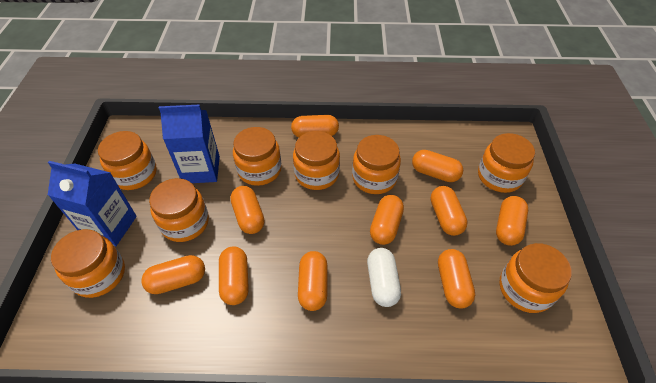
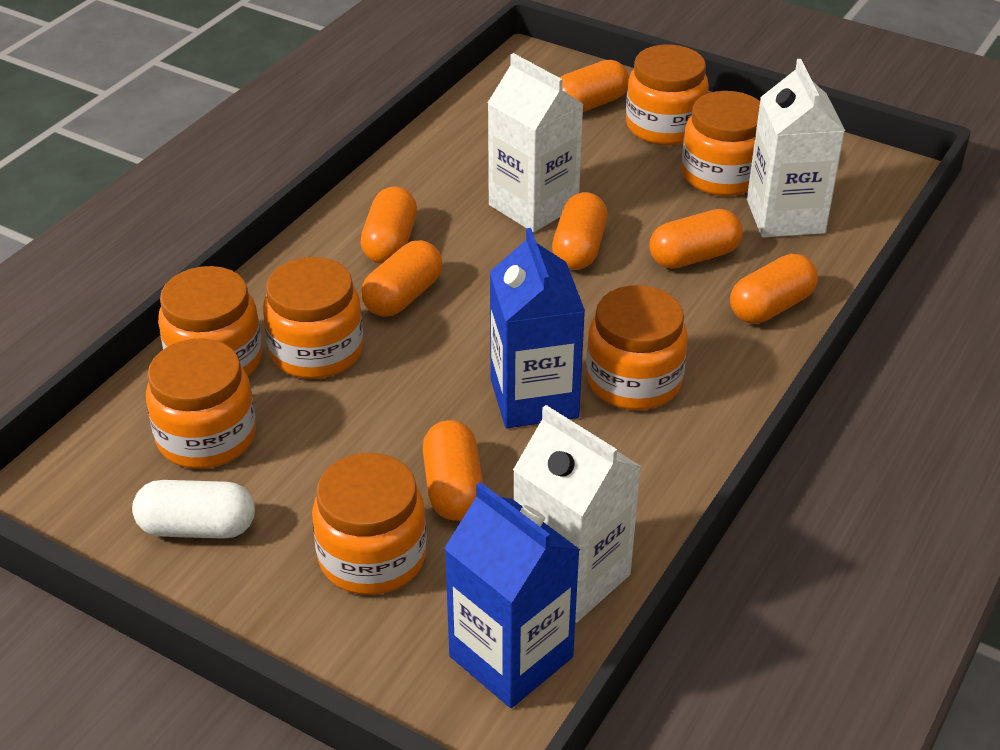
orange capsule: [141,255,205,294] [219,246,249,305] [230,186,265,234] [291,115,339,137] [298,251,328,311] [370,195,404,245] [412,150,463,182] [431,186,468,236] [438,249,475,309] [496,196,528,246] = 10 -> [361,187,417,264] [361,240,443,317] [423,420,483,521] [552,192,608,270] [559,60,629,112] [650,209,743,269] [730,254,818,324] = 7
orange jar: [51,229,125,298] [98,131,157,190] [149,178,209,242] [233,127,282,186] [293,131,340,190] [352,135,401,194] [478,133,535,193] [500,243,572,313] = 8 -> [146,338,256,469] [158,266,262,376] [263,257,363,379] [312,453,427,595] [586,285,688,410] [626,45,709,145] [682,91,760,196] = 7
white carton: none = 0 -> [488,53,584,232] [513,405,641,623] [747,59,845,238] = 3

